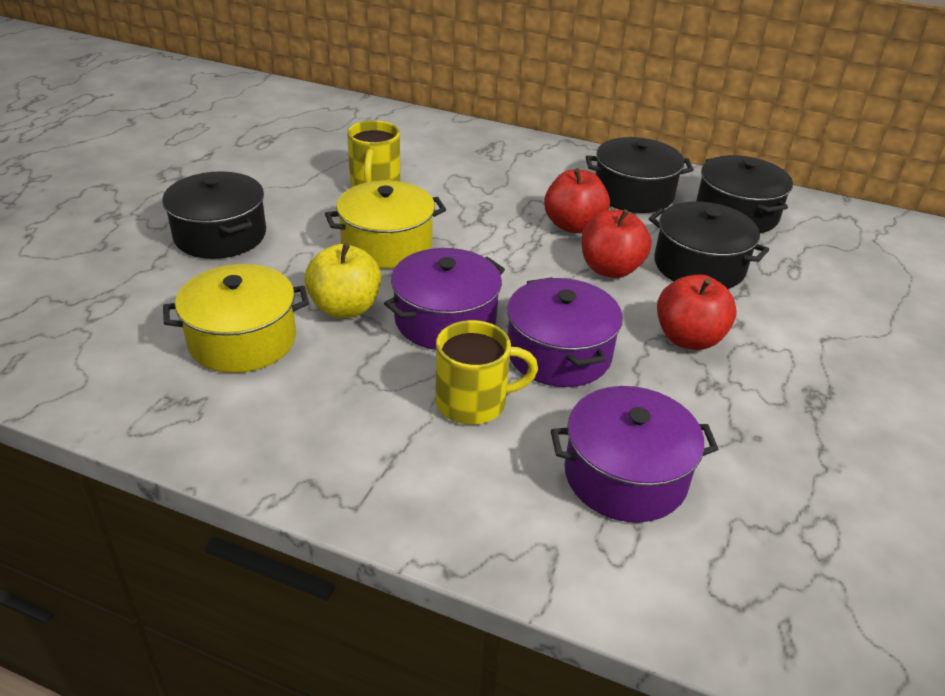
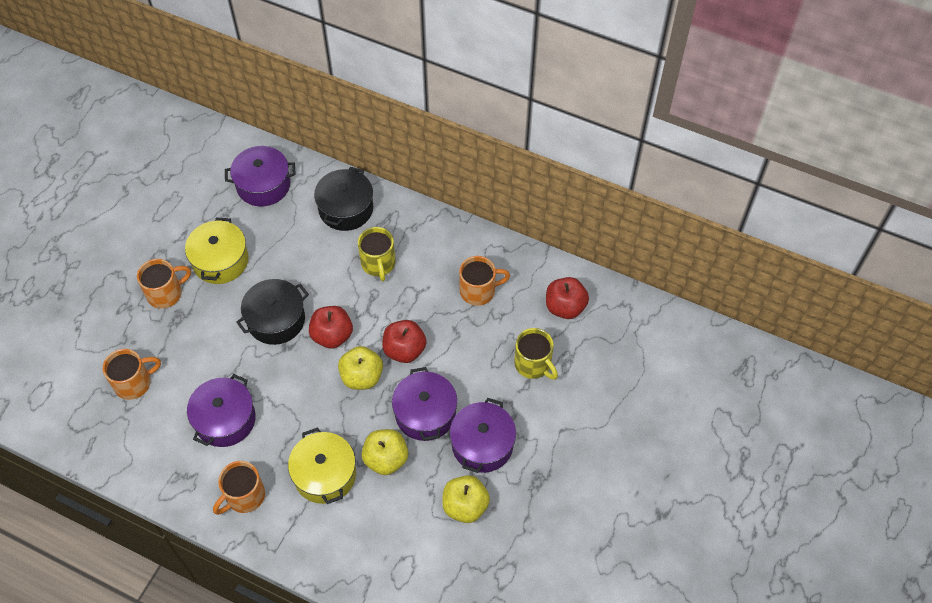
black pot: [162,171,266,259] [586,137,694,213] [649,201,769,289] [696,155,793,233] = 4 -> [236,279,309,345] [314,167,373,231] = 2
orange mug: none = 0 -> [103,349,161,400] [137,259,191,309] [213,461,265,515] [459,256,510,306] = 4
purple pot: [384,248,505,350] [507,277,623,387] [551,386,718,522] = 3 -> [187,374,256,447] [225,146,296,207] [392,367,457,441] [450,398,516,473] = 4
yellow apple: [304,244,381,318] = 1 -> [338,346,383,390] [361,429,408,475] [442,475,490,523] = 3

